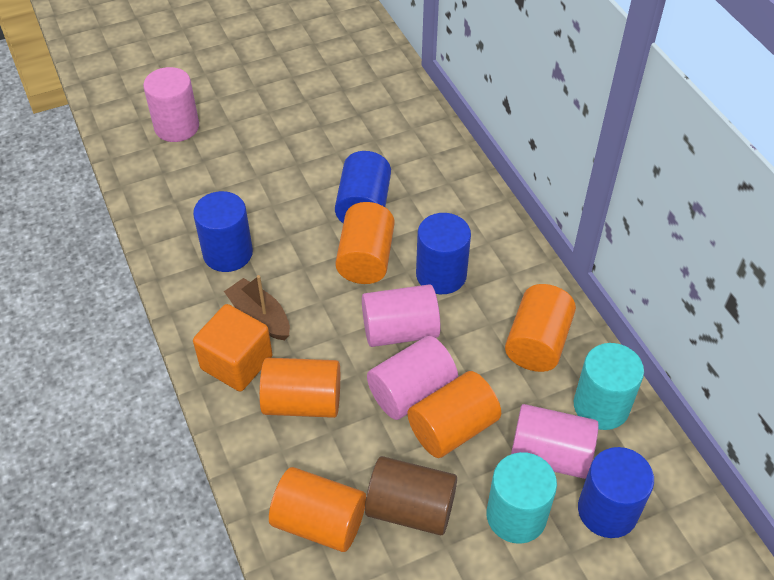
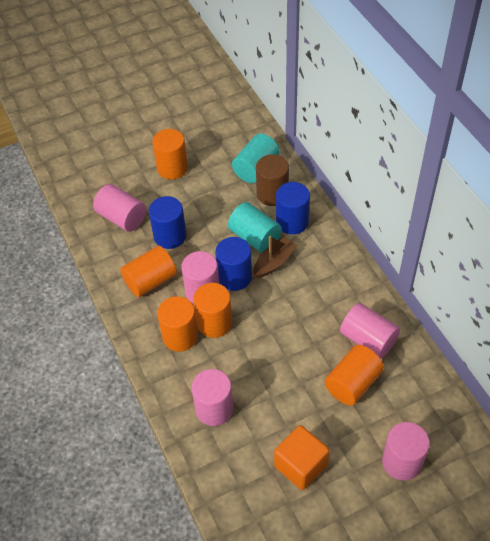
blue cylinder: [193,191,253,272] [335,151,391,223] [416,213,471,294] [578,447,654,538] = 4 -> [149,196,186,249] [215,237,252,291] [276,182,310,234] = 3
pink cylinder: [143,67,199,142] [362,284,441,347] [367,336,458,420] [511,404,599,479] = 4 -> [93,184,146,232] [181,251,219,304] [192,369,233,426] [340,303,400,359] [382,422,430,481] = 5

